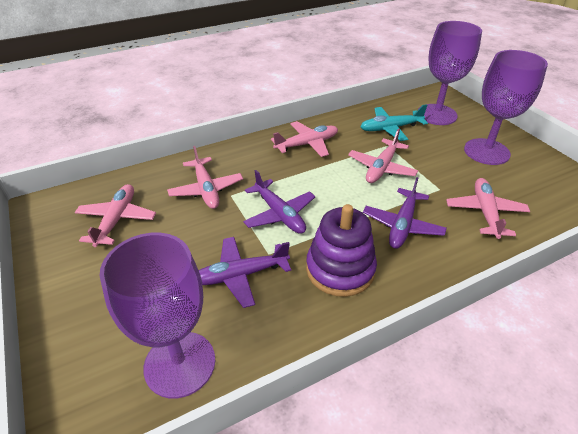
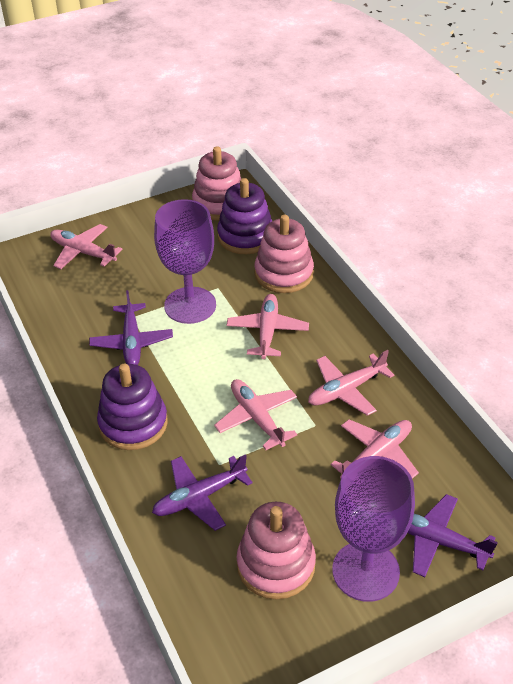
pink stacking toy: none = 0 -> [192,146,242,221] [237,502,316,599] [255,215,314,293] = 3
purple goblet: [99,233,215,398] [418,21,482,125] [464,50,548,165] = 3 -> [154,199,216,324] [332,456,415,602] = 2
purple stacking toy: [306,204,377,297] = 1 -> [97,364,168,450] [217,178,272,254] = 2
turquoise plane: [360,104,428,141] = 1 -> none = 0

